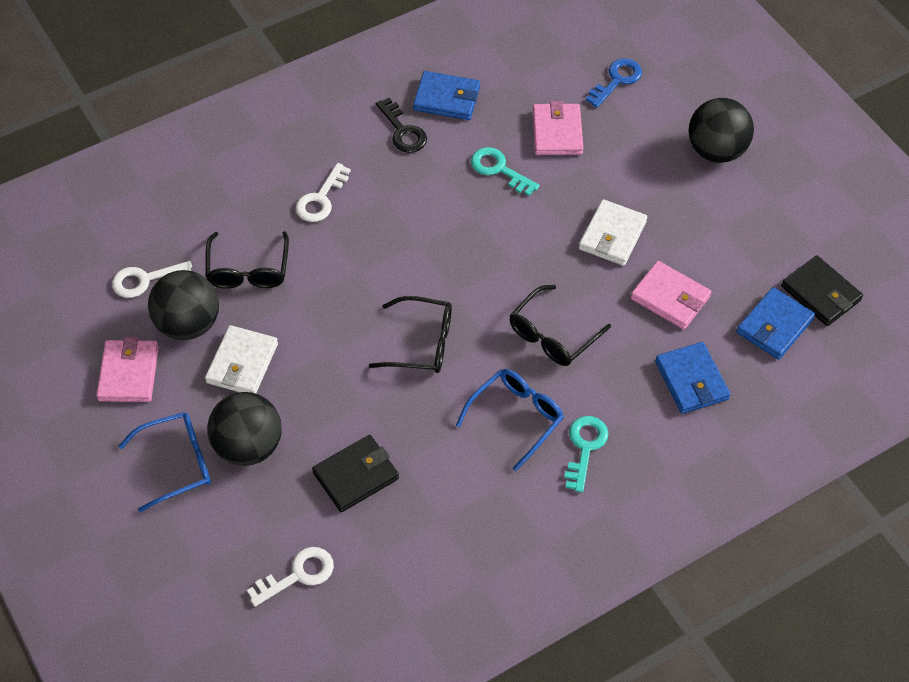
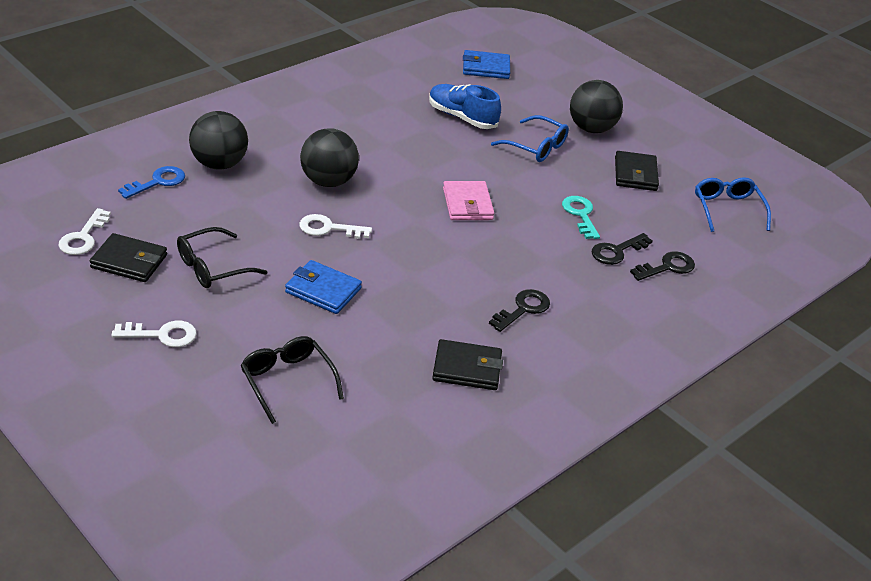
black glasses: [205,231,289,289] [369,296,452,373] [509,285,611,366] = 3 -> [177,227,267,288] [240,336,344,424] = 2
black key: [375,98,427,153] = 1 -> [489,289,550,332] [592,233,653,265] [630,251,695,281] = 3
black wallet: [312,435,399,512] [781,255,863,326] = 2 -> [90,233,167,282] [432,339,503,390] [615,151,659,191] = 3
blue shoe: none = 0 -> [429,84,501,129] = 1
blue wallet: [413,71,480,120] [655,342,731,414] [736,287,815,360] = 3 -> [285,260,362,314] [463,50,510,79] = 2
pink wallet: [96,337,159,402] [532,101,584,155] [631,261,711,329] = 3 -> [443,181,494,220] = 1
turquoise key: [471,147,540,196] [564,416,609,492] = 2 -> [562,196,600,239] = 1
white wallet: [205,325,278,394] [579,199,647,266] = 2 -> none = 0

